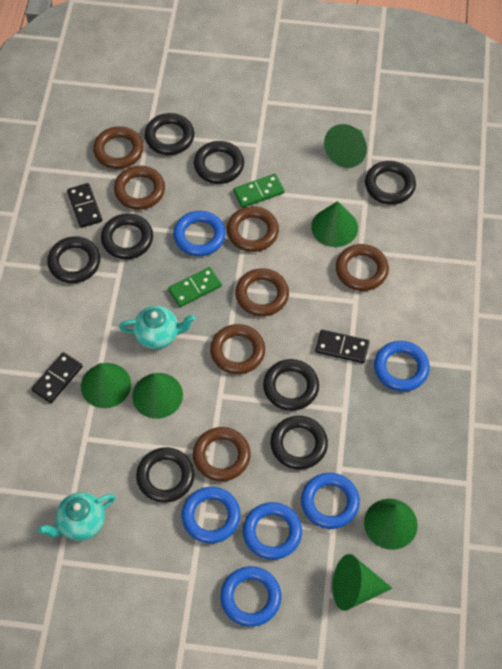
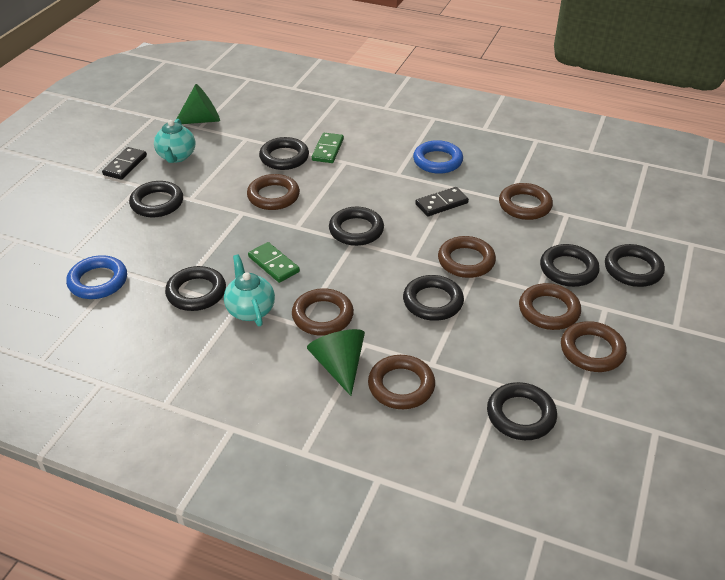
black domino: [31,352,83,403] [67,183,102,228] [315,329,369,363] = 3 -> [102,147,147,180] [415,187,469,216] = 2
blue ring: [173,211,226,256] [181,487,241,543] [220,566,281,627] [243,502,302,560] [301,473,360,529] [374,341,430,392] = 6 -> [66,255,127,299] [413,140,463,174] = 2
green cone: [81,363,131,408] [132,373,183,419] [311,201,358,247] [324,124,367,168] [332,554,393,611] [364,499,417,550] = 6 -> [177,84,220,124] [307,329,365,396] = 2

